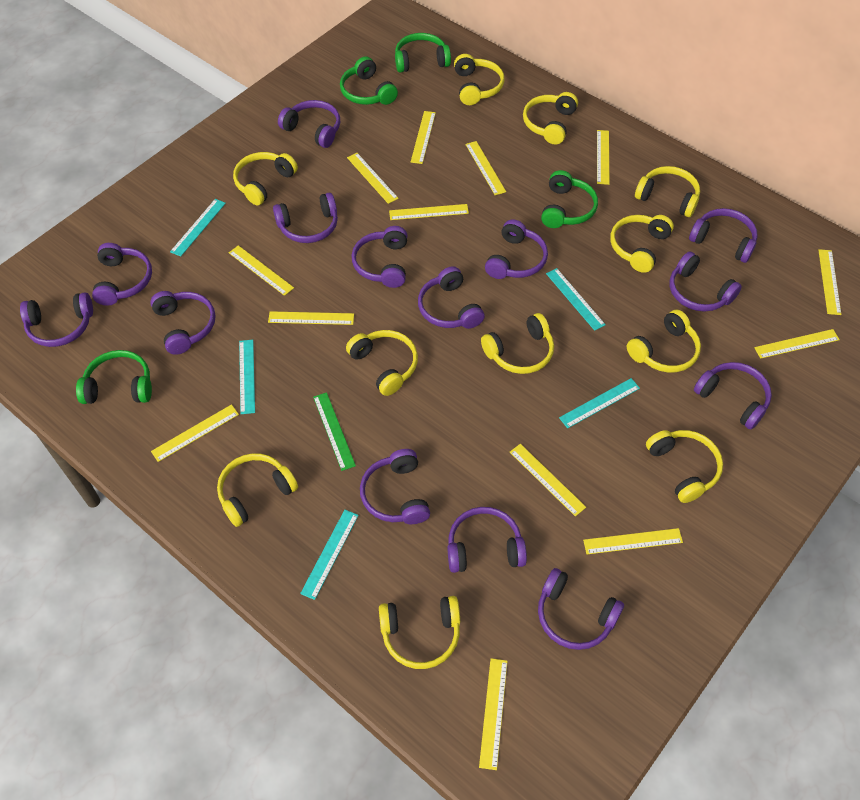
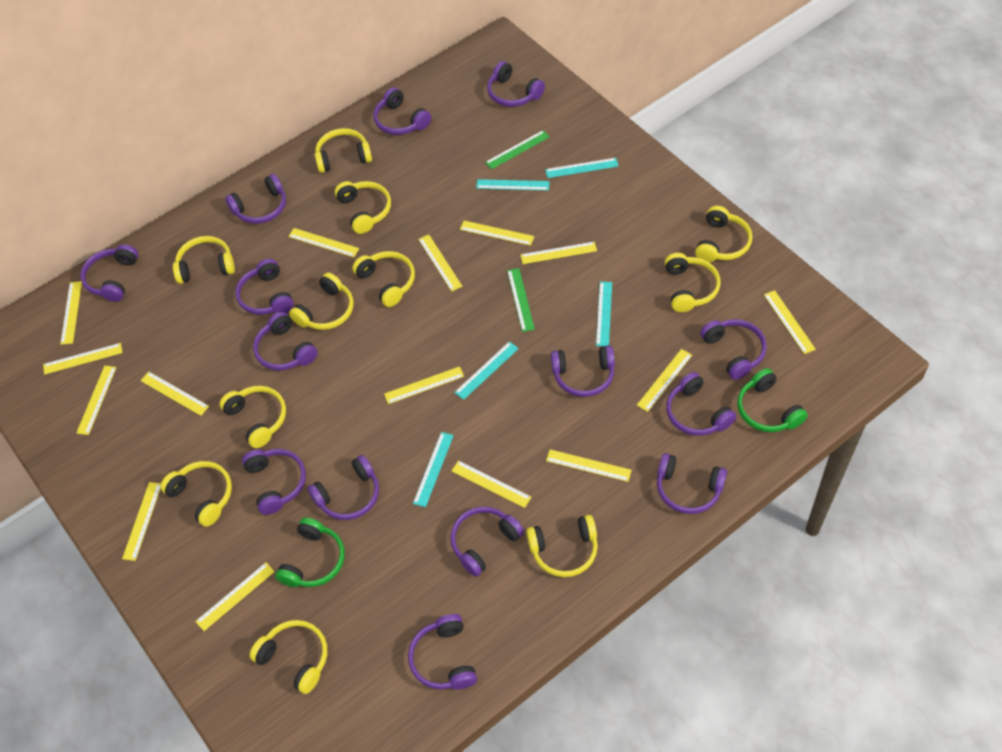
green headphones: [76,350,152,404] [340,56,398,105] [395,33,451,73] [541,170,598,228] = 4 -> [275,517,345,587] [737,368,808,432] = 2
green ruler: [313,392,356,471] = 1 -> [485,130,550,169] [507,268,535,332] = 2
yellow ruler: [151,404,239,462] [229,245,294,296] [268,311,354,325] [347,153,399,204] [389,204,469,220] [411,111,436,164] [465,141,506,195] [479,658,507,770] [510,444,586,517] [583,528,683,554] [597,130,609,185] [754,329,840,359] [818,249,841,315] = 13 -> [43,343,122,374] [60,281,82,345] [76,366,117,435] [122,482,161,561] [140,372,209,416] [195,562,275,631] [288,228,359,257] [384,366,464,404] [418,235,462,291] [451,461,531,508] [460,221,534,246] [520,242,597,264] [546,449,632,482] [637,349,692,412] [764,290,816,354] = 15

